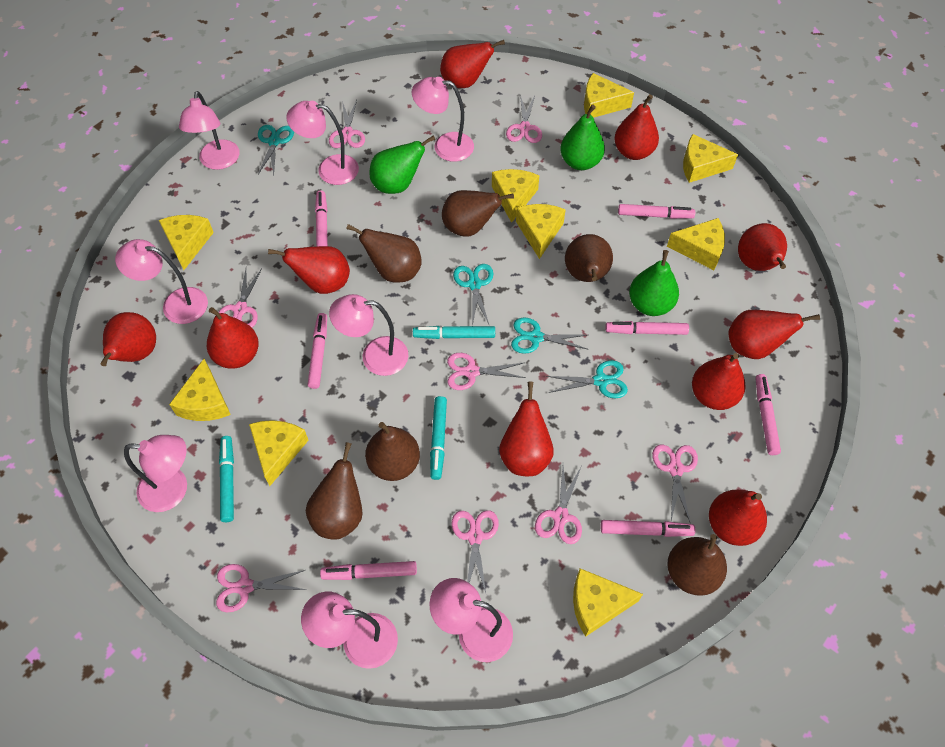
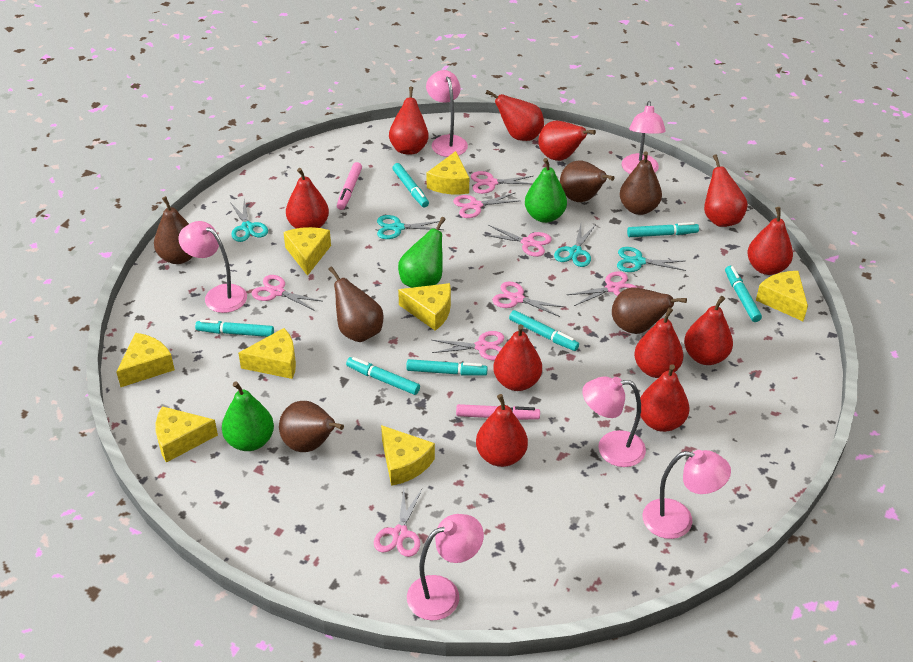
pink lamp: [115,239,208,324] [124,435,187,512] [179,91,239,170] [286,101,359,185] [301,592,398,669] [329,294,409,376] [412,77,474,162] [429,578,513,662] = 8 -> [178,221,247,313] [407,514,484,621] [426,70,468,157] [582,376,646,467] [622,101,666,174] [642,450,731,539] = 6
pink marker: [308,313,327,389] [315,190,328,247] [320,561,417,580] [601,520,695,537] [605,321,689,335] [618,204,695,219] [755,374,781,455] = 7 -> [337,162,362,210] [456,404,540,420] = 2
red pear: [100,312,156,366] [207,307,259,369] [268,246,350,294] [440,40,505,88] [499,382,554,476] [614,94,659,160] [692,353,745,410] [709,490,767,546] [728,310,820,359] [738,223,787,271] = 10 -> [286,168,329,229] [389,86,429,155] [476,394,528,467] [486,90,544,141] [493,324,542,391] [538,121,596,161] [634,307,684,378] [640,364,689,432] [684,296,733,365] [704,154,748,227] [747,207,793,275] = 11
turquoise marker: [219,436,234,522] [413,326,495,339] [430,396,447,480] = 3 -> [195,320,274,337] [346,357,420,395] [392,163,429,208] [406,359,488,376] [509,310,579,351] [627,222,699,237] [725,266,762,322] = 7
yellow cheese: [159,215,214,270] [169,359,231,421] [249,420,309,486] [492,169,539,223] [516,204,566,259] [573,568,643,637] [584,73,634,118] [667,218,725,270] [683,134,738,183] = 9 -> [116,333,175,387] [156,406,218,463] [238,328,296,379] [283,227,331,276] [381,425,435,486] [398,283,451,331] [427,151,469,194] [756,271,808,321] = 8

